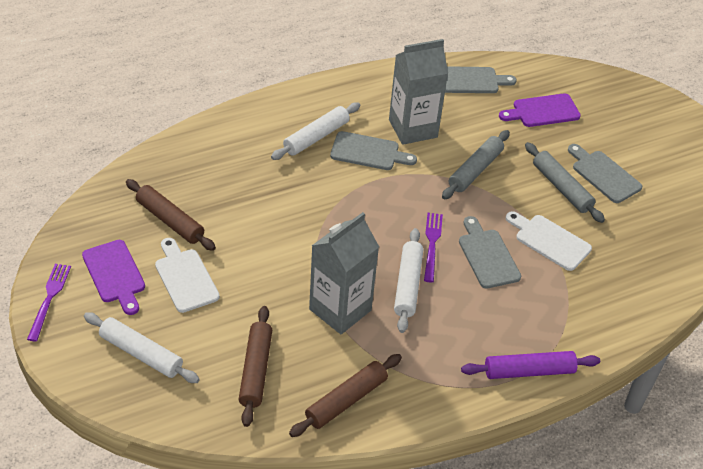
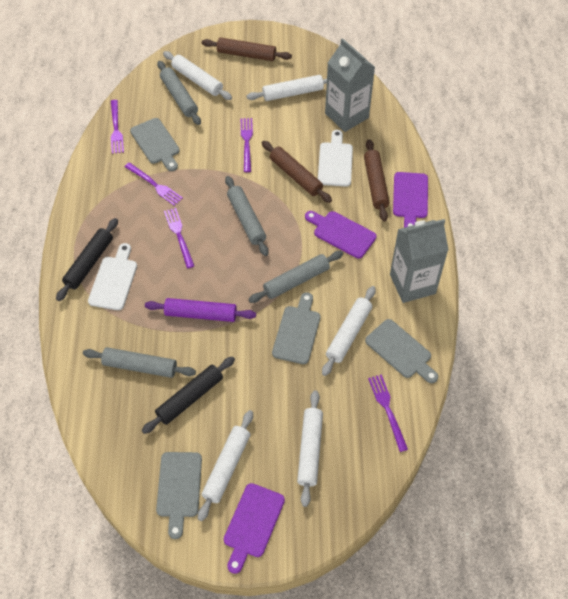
black rolling pin: none = 0 -> [56,218,118,301] [142,356,235,434] = 2
grey rolling pin: [442,130,510,199] [525,142,605,223] = 2 -> [83,347,196,378] [157,61,201,125] [225,176,269,256] [248,251,343,303] = 4
purple cutting board: [82,240,145,315] [499,93,581,127] = 2 -> [224,483,285,574] [305,211,377,259] [393,172,428,228] = 3
purple fork: [27,264,71,341] [424,213,443,282] = 2 -> [111,100,124,154] [125,162,183,206] [164,208,194,268] [241,118,253,172] [368,374,408,452] = 5
white rolling pin: [84,312,200,383] [271,102,360,160] [394,228,423,333] = 3 -> [163,51,232,100] [198,410,253,521] [247,75,327,101] [297,390,323,507] [322,286,376,376] = 5

